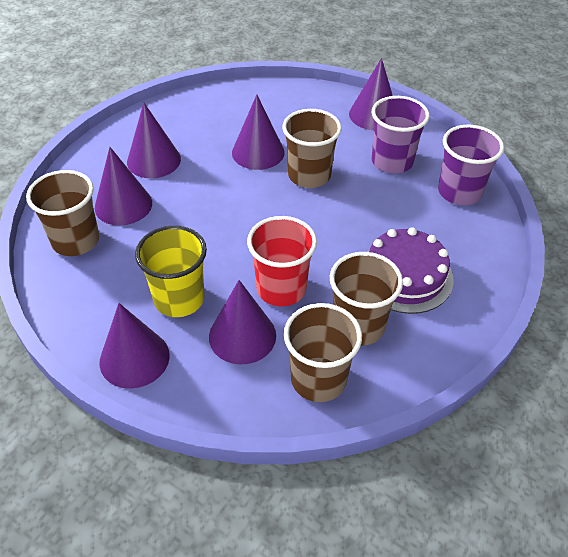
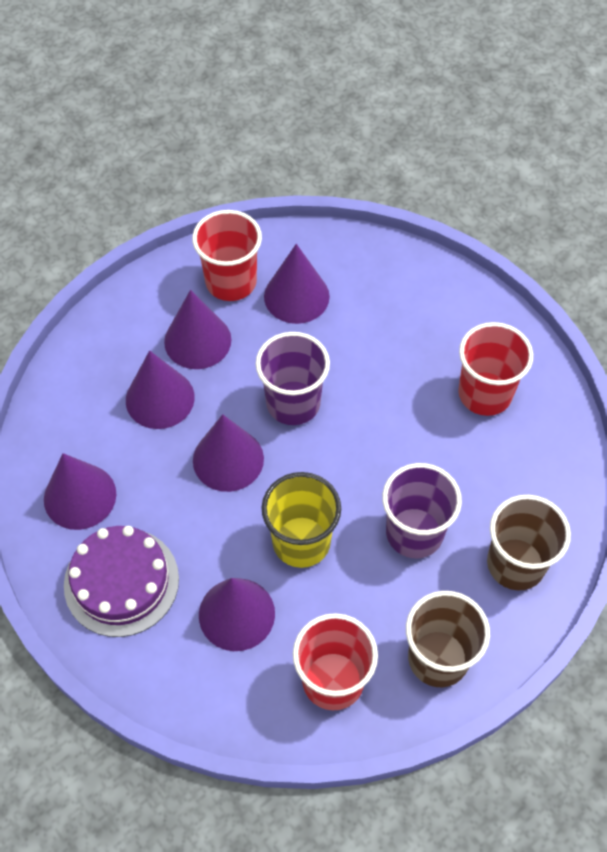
brown cup: [26,170,99,256] [283,109,342,188] [284,303,362,402] [330,252,403,346] = 4 -> [406,591,490,687] [487,495,571,590] = 2
red cup: [247,216,317,306] = 1 -> [192,210,262,301] [293,613,378,710] [458,322,533,416] = 3

